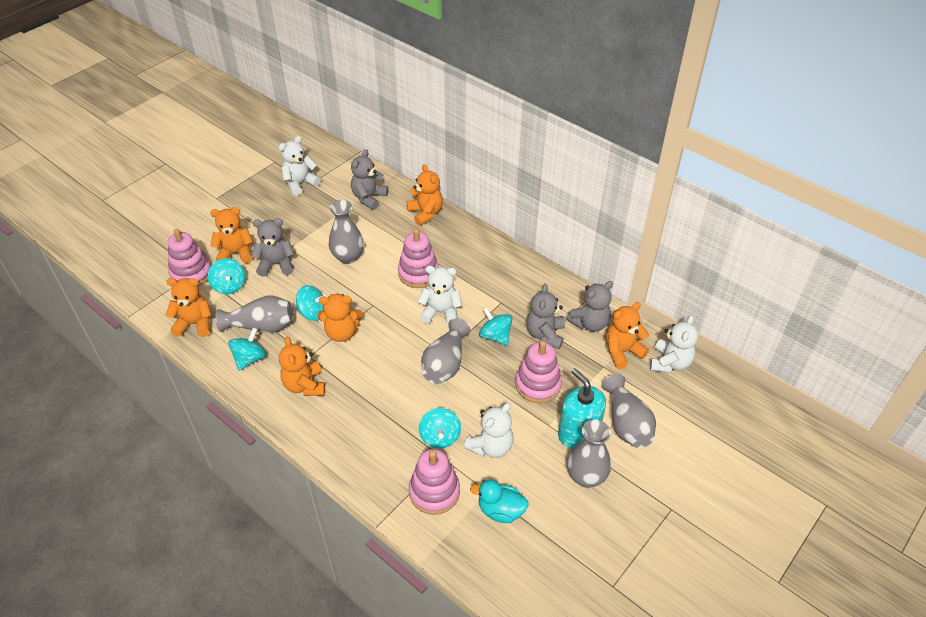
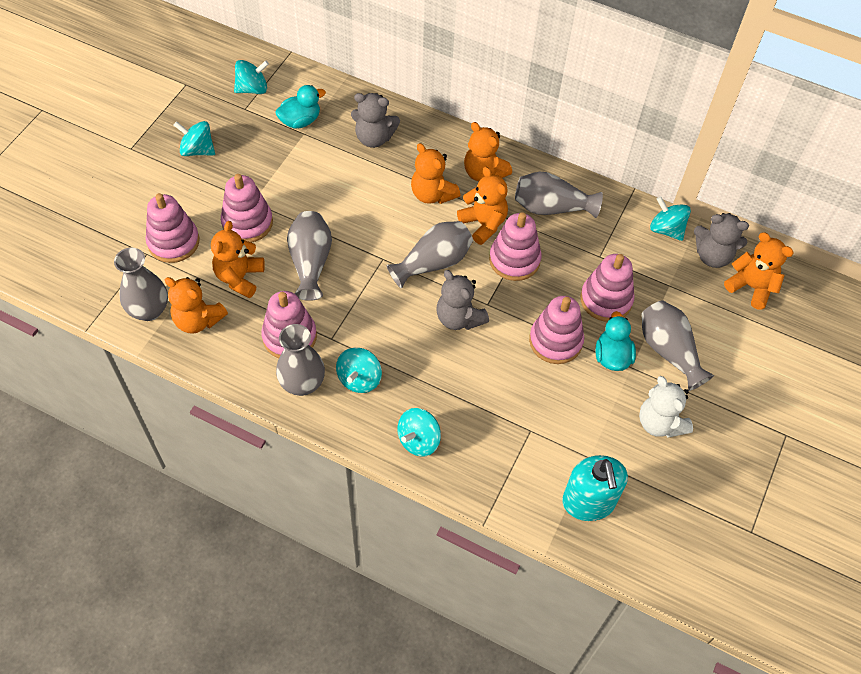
grey teddy bear: [251,218,295,277] [351,149,388,210] [526,284,565,349] [566,281,613,332] = 4 -> [351,93,400,148] [436,270,489,330] [694,213,749,268] = 3
grey vase: [215,296,293,333] [329,200,364,264] [421,318,470,384] [567,419,611,488] [602,373,656,448] = 5 -> [114,248,168,321] [276,324,325,396] [287,211,332,301] [387,221,473,289] [515,172,603,218] [641,300,714,391] = 6
pink stacking toy: [168,229,211,286] [398,229,439,288] [409,449,460,515] [515,341,562,403] = 4 -> [146,193,199,263] [221,174,273,243] [261,291,317,358] [489,212,542,281] [529,296,584,364] [580,254,635,322] = 6
turquoise duck: [470,480,529,523] = 1 -> [275,85,326,129] [596,311,636,371] = 2
white teddy bear: [278,136,321,196] [418,266,462,325] [464,403,514,458] [650,315,698,373] = 4 -> [639,376,693,438] = 1

